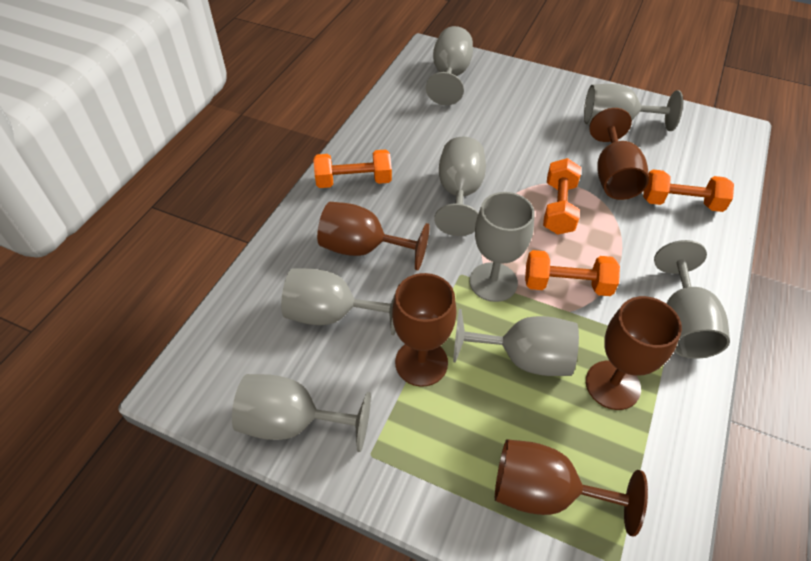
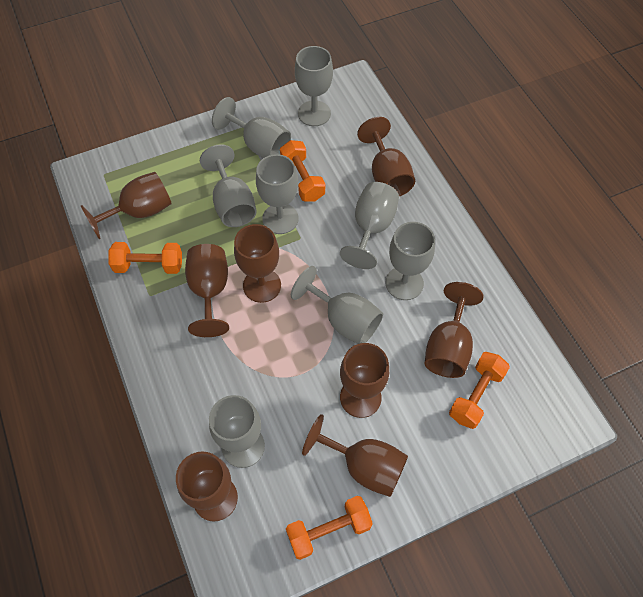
brown goblet: [317,202,430,270] [392,273,456,387] [495,439,648,537] [586,296,682,410] [589,108,649,200] = 5 -> [81,172,172,239] [176,451,238,522] [185,244,229,337] [234,224,281,303] [302,414,408,497] [340,343,389,418] [357,117,415,196] [425,282,484,378] = 8

